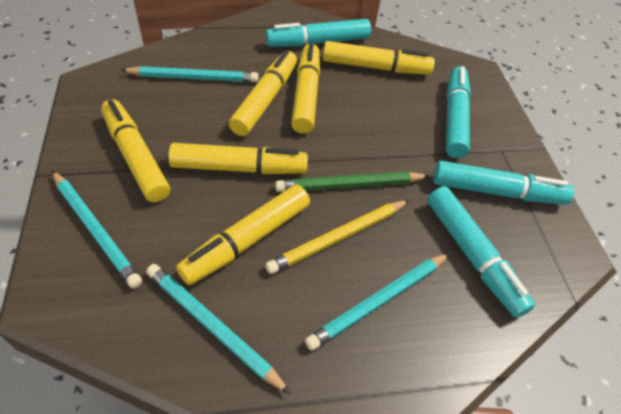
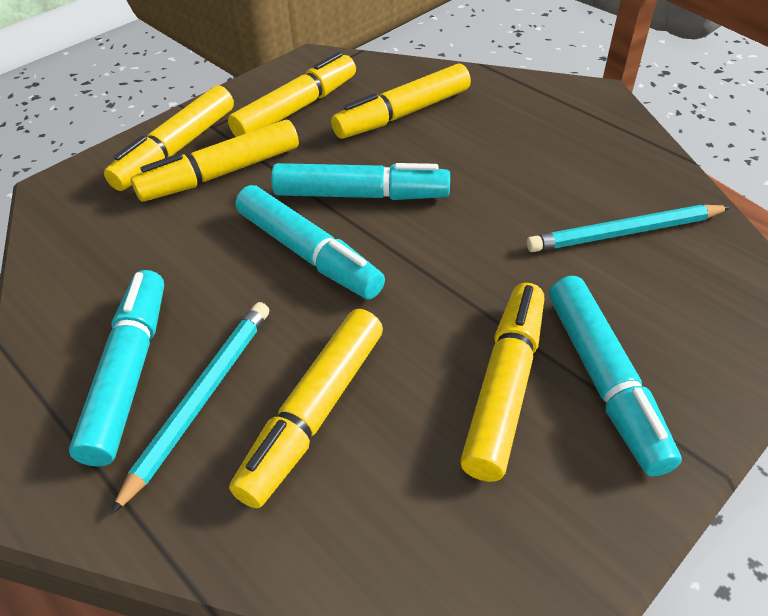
green pencil: [275,172,429,192] = 1 -> none = 0
turquoise pencil: [52,170,142,289] [121,66,259,82] [146,264,291,394] [305,253,450,351] = 4 -> [111,302,269,515] [527,205,731,252] = 2
yellow pencil: [265,200,409,274] = 1 -> none = 0

